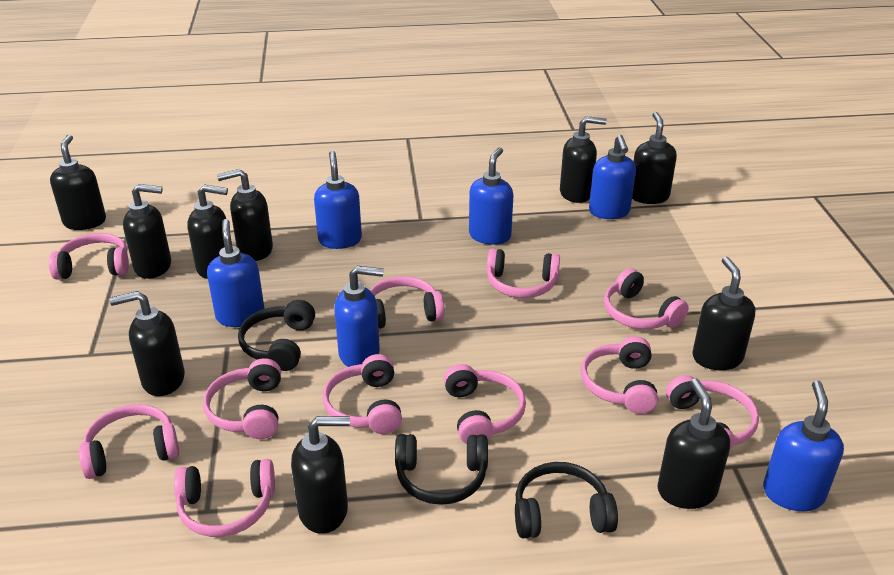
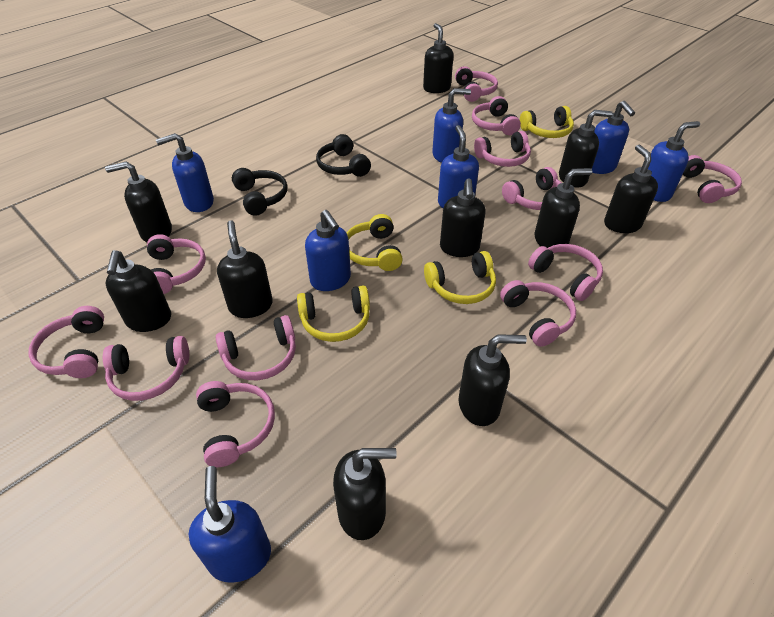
black headphones: [238,300,315,371] [395,434,488,505] [515,462,618,538] = 3 -> [232,168,288,216] [316,134,371,177] = 2
blue soap dispenser: [207,219,265,327] [314,151,362,249] [334,266,384,367] [469,147,514,245] [589,135,636,219] [763,381,844,511] = 6 -> [156,133,214,212] [189,466,271,583] [305,210,351,291] [433,88,471,163] [438,125,479,208] [592,101,635,174] [648,121,700,202] = 7
pink headphones: [49,233,129,280] [79,404,179,479] [174,459,275,537] [203,358,281,439] [323,354,402,434] [370,276,445,328] [444,364,526,444] [487,248,560,298] [581,336,658,414] [604,268,689,329] [666,375,759,450] = 11 -> [28,306,104,378] [103,336,189,401] [147,234,206,294] [196,381,275,467] [216,315,296,380] [455,66,498,102] [472,96,521,135] [474,131,531,167] [500,280,576,347] [502,167,561,210] [528,244,603,301] [683,155,742,203] = 12
yellow headphones: none = 0 -> [297,285,370,342] [347,214,403,271] [424,251,496,304] [520,106,574,138] = 4

